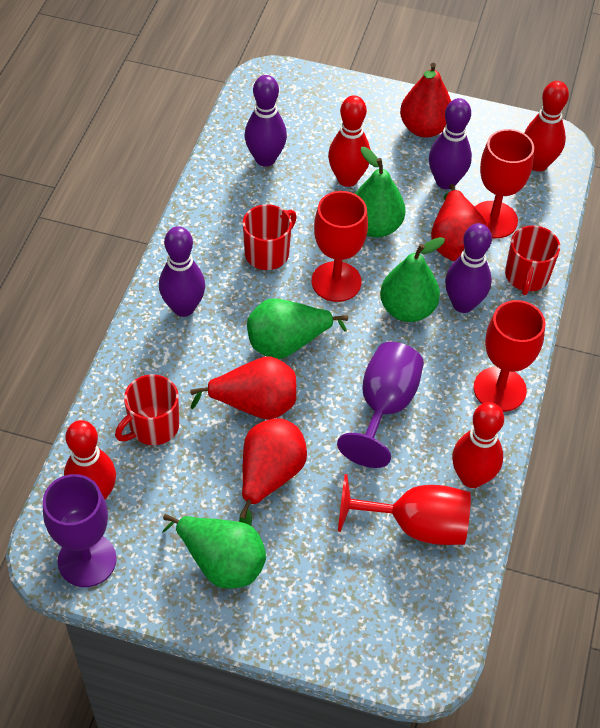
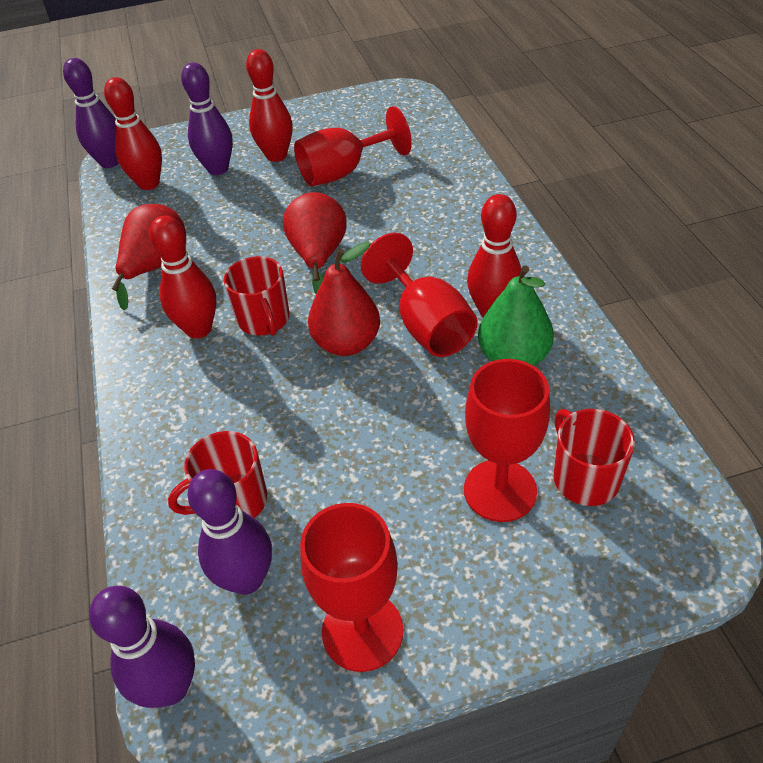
green pear: [162,514,266,588] [247,298,348,359] [355,147,406,238] [380,237,445,322] = 4 -> [478,265,554,366] = 1
purple goblet: [43,474,117,587] [337,342,424,468] = 2 -> none = 0
red pear: [190,356,296,419] [239,418,307,526] [400,63,451,138] [431,184,488,261] = 4 -> [112,204,186,310] [283,192,346,294] [308,241,380,356] = 3

